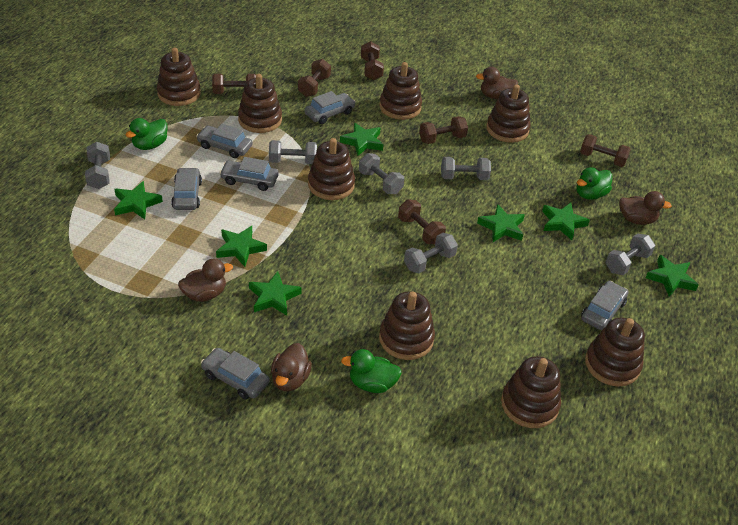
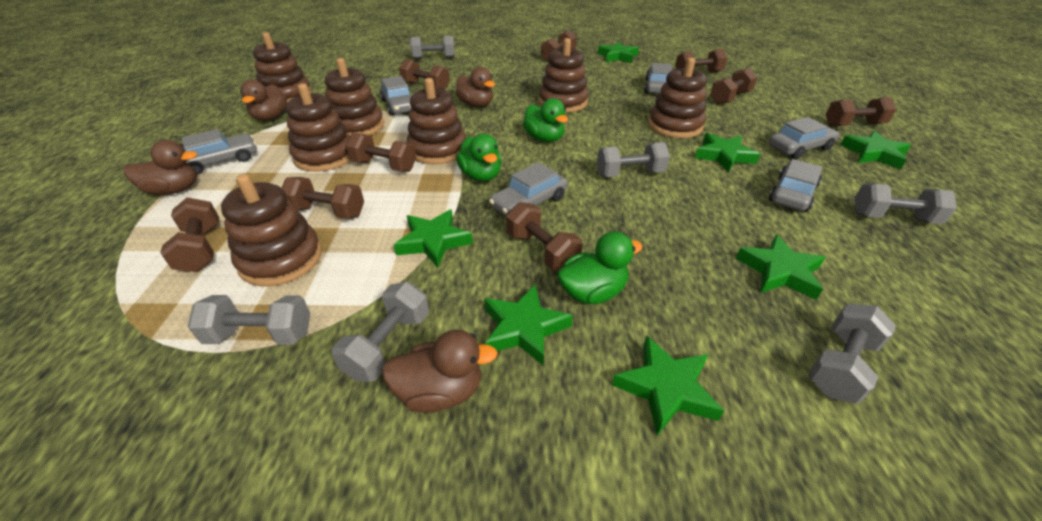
brown dumbbell: [212,74,256,94] [298,59,331,97] [361,41,384,80] [398,199,446,244] [419,116,468,144] [580,134,631,167] = 6 -> [160,197,219,272] [282,177,364,219] [346,133,416,172] [399,59,450,90] [506,202,582,271] [541,30,577,62] [675,49,727,73] [710,68,757,105] [826,97,896,127] = 9
brown stacking toy: [157,48,201,106] [238,74,282,133] [308,138,355,200] [379,62,422,120] [379,291,435,360] [486,85,531,143] [501,356,561,428] [585,318,645,387] = 8 -> [221,174,322,286] [253,32,312,103] [286,83,350,172] [325,58,384,136] [407,78,466,164] [539,38,589,113] [648,58,707,138] = 7

